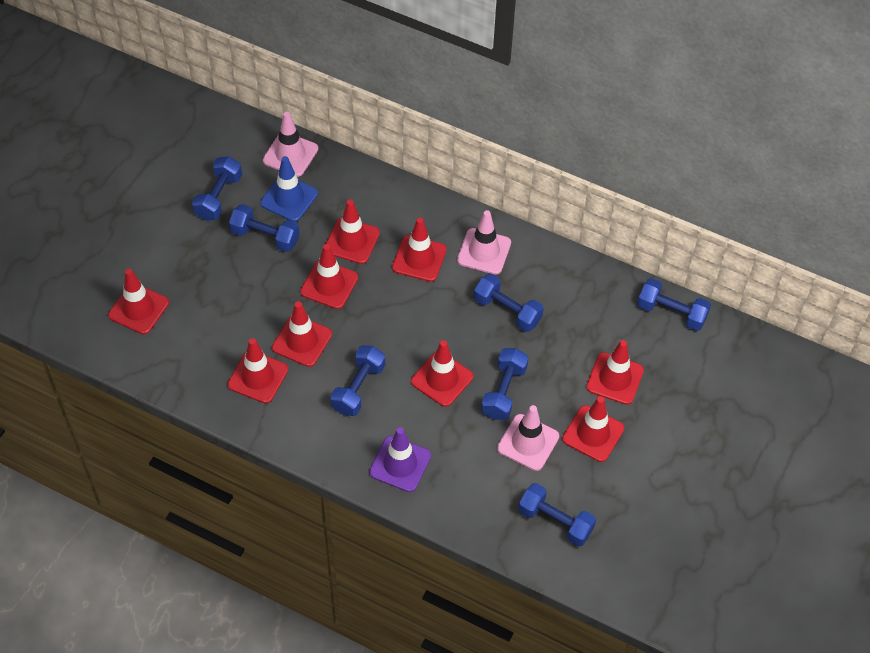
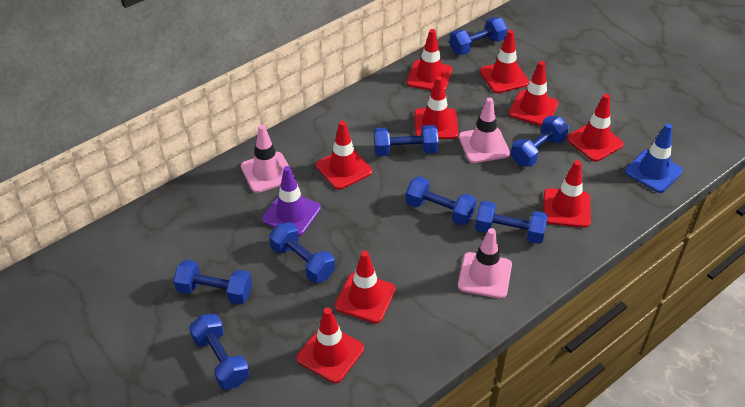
blue dumbbell: [192,156,242,221] [229,204,300,252] [330,345,385,416] [474,274,544,332] [481,348,529,420] [518,483,596,547] [637,278,711,331] = 7 -> [173,260,252,305] [189,314,250,390] [269,222,335,283] [374,125,439,156] [406,176,476,225] [449,17,507,55] [475,201,548,244] [511,116,569,167] = 8

